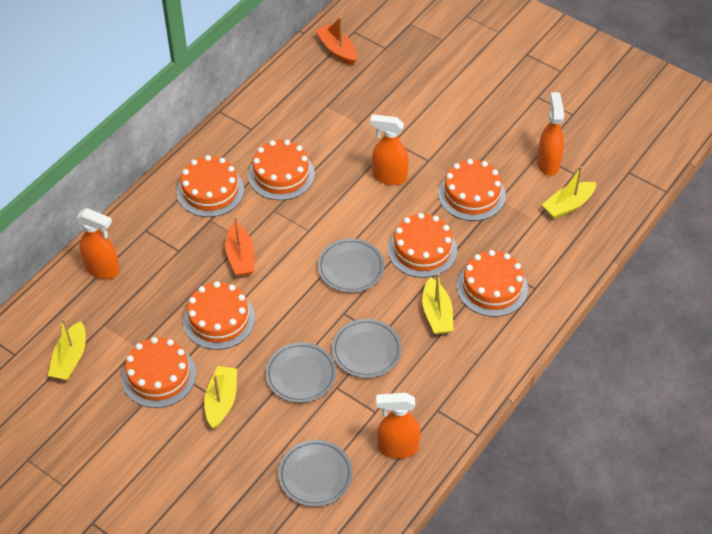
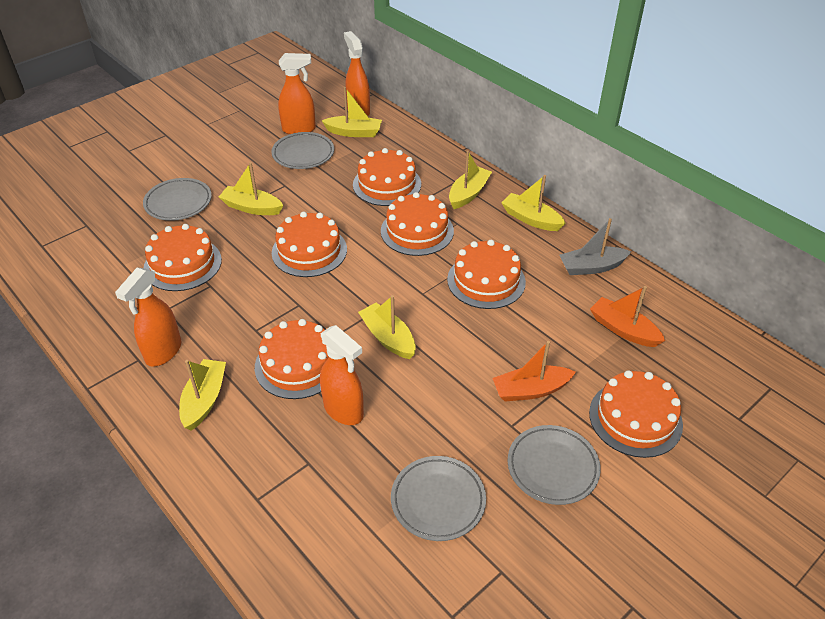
grey boat: none = 0 -> [559,218,631,275] = 1
yellow boat: [48,318,86,380] [204,366,237,429] [422,273,453,334] [542,166,597,219] = 4 -> [179,359,226,431] [219,162,283,215] [322,87,382,137] [358,295,416,359] [449,151,492,209] [501,175,566,231] = 6

